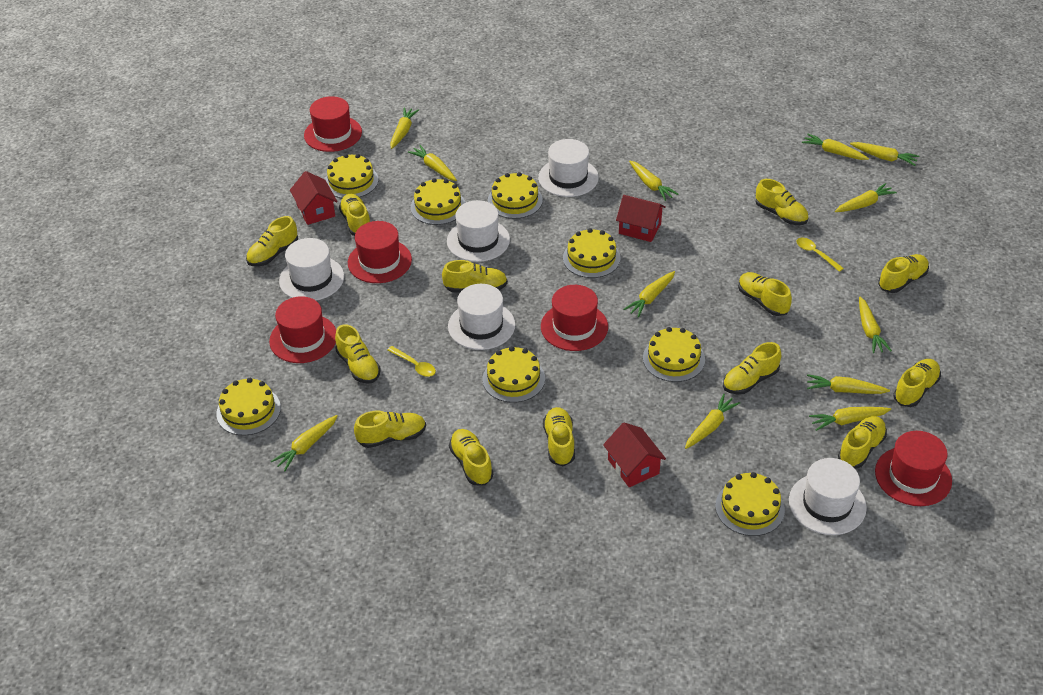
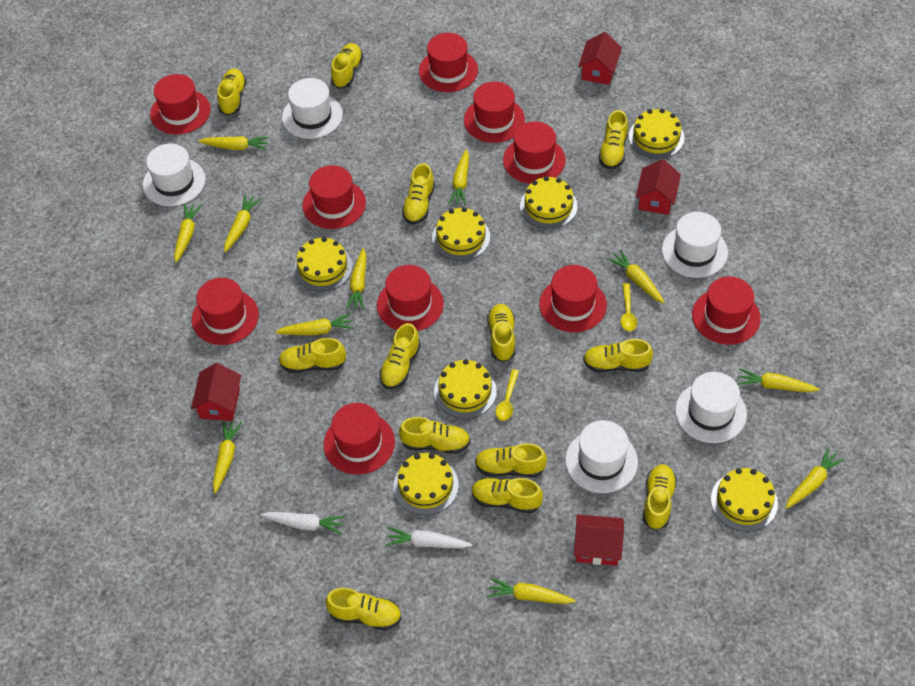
red hat: [269,296,336,363] [304,96,362,152] [348,221,412,283] [541,285,608,351] [875,431,952,506] = 5 -> [150,74,211,135] [192,278,259,345] [302,165,366,229] [324,403,395,475] [377,265,444,331] [419,33,478,92] [464,82,525,143] [503,121,566,184] [539,265,607,332] [692,276,761,345] = 10
red house: [290,171,338,225] [603,423,666,487] [616,195,666,242] = 3 -> [191,363,241,421] [574,514,624,566] [578,32,622,85] [636,159,681,215] = 4
white carrot: none = 0 -> [260,512,345,534] [386,527,472,549] = 2
yellow cake: [216,378,281,436] [325,154,378,198] [411,178,465,225] [483,346,545,403] [488,172,543,219] [563,228,621,278] [643,327,705,382] [715,472,785,536] = 8 -> [294,237,352,292] [393,453,459,515] [432,207,490,261] [434,359,497,419] [520,176,578,229] [629,109,685,159] [711,468,778,531] = 7
yellow carrot: [271,415,338,471] [390,107,419,149] [408,145,457,181] [623,271,675,318] [629,161,678,201] [685,394,740,449] [802,134,869,160] [807,374,890,394] [809,407,891,431] [835,183,897,212] [850,142,919,166] [859,297,892,353] = 12 -> [174,204,202,263] [198,136,269,150] [213,421,242,494] [224,194,261,252] [275,313,354,335] [346,248,366,310] [448,149,469,205] [487,577,576,604] [607,250,665,303] [737,368,820,392] [786,448,845,509] = 11

